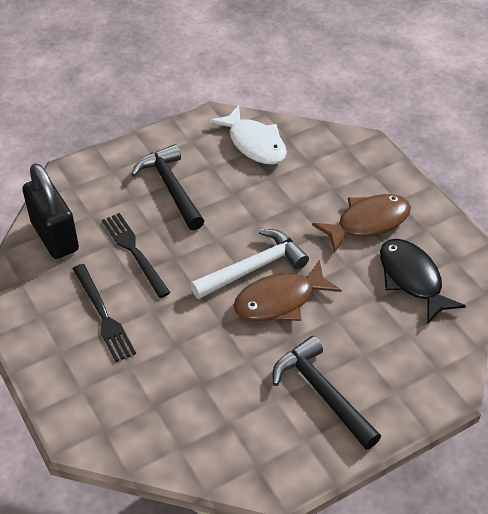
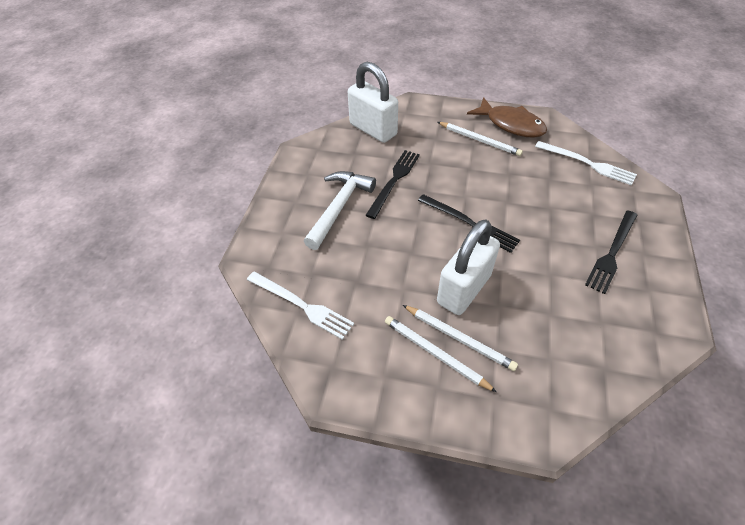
black fish: [380,239,466,323] = 1 -> none = 0
black fork: [72,264,136,362] [102,213,170,298] = 2 -> [366,150,420,219] [418,194,520,253] [585,210,637,294] = 3
black hammer: [131,144,204,230] [272,336,381,450] = 2 -> none = 0
black padlock: [22,163,79,259] = 1 -> none = 0
brown fish: [233,260,342,321] [312,194,411,252] = 2 -> [467,97,547,138] = 1
white fish: [209,105,287,164] = 1 -> none = 0
white fork: none = 0 -> [247,272,354,340] [535,141,637,186] = 2
white padlock: none = 0 -> [348,62,398,143] [437,219,500,315] = 2
white pencil: none = 0 -> [385,316,497,392] [403,305,518,371] [438,122,523,156] = 3

